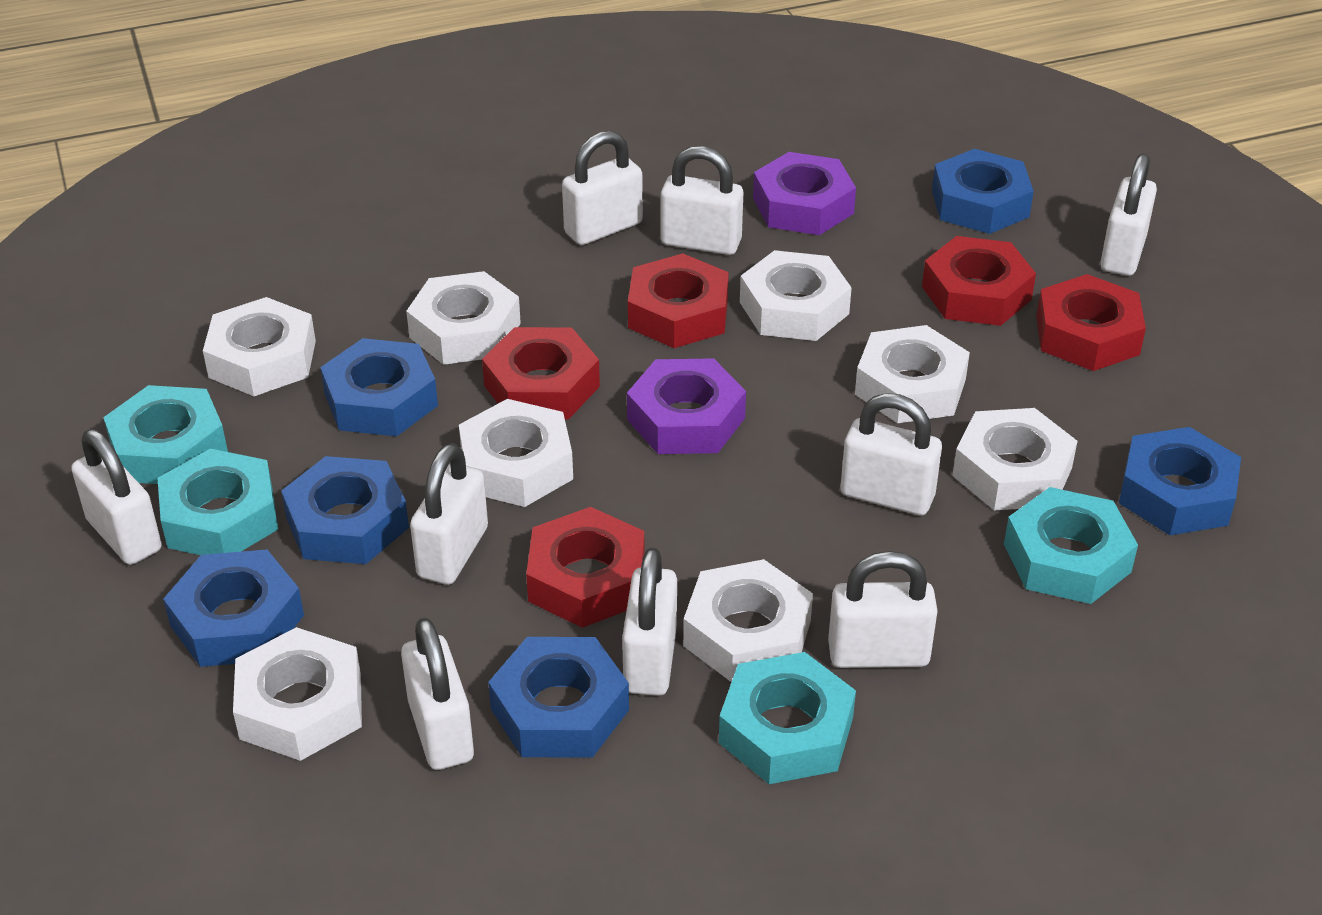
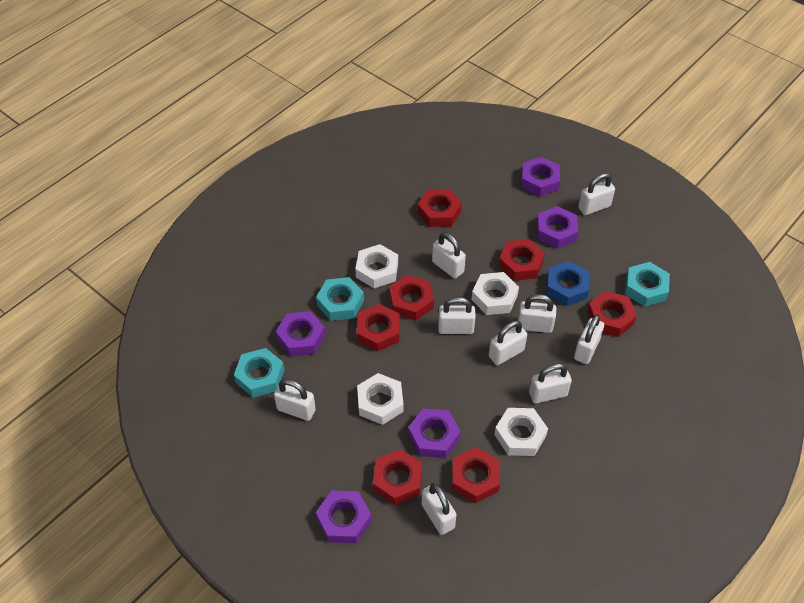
blue nut: [163,550,304,667] [281,456,409,564] [320,338,438,436] [488,637,629,758] [932,149,1034,234] [1119,427,1241,535] = 6 -> [546,261,589,306] = 1
purple nut: [627,358,746,454] [753,152,856,235] = 2 -> [276,311,325,356] [316,491,372,543] [408,408,461,458] [521,157,560,197] [537,206,578,249] = 5
red nut: [482,327,600,420] [526,507,645,628] [628,253,729,348] [922,236,1036,326] [1036,274,1146,371] = 5 -> [357,304,400,352] [373,449,422,505] [389,275,434,321] [418,189,462,227] [452,447,500,503] [499,239,545,281] [587,291,637,337] = 7
turquoise nut: [103,385,228,484] [157,449,278,555] [719,652,856,784] [1004,487,1138,604] = 4 -> [234,348,284,397] [316,277,364,321] [625,262,670,307] = 3
white nut: [203,297,316,396] [233,627,362,761] [406,271,521,365] [459,399,573,507] [683,559,813,682] [740,250,852,341] [855,325,970,423] [952,408,1078,510] = 8 -> [355,244,398,288] [357,373,404,425] [472,272,519,315] [494,408,548,456] = 4

